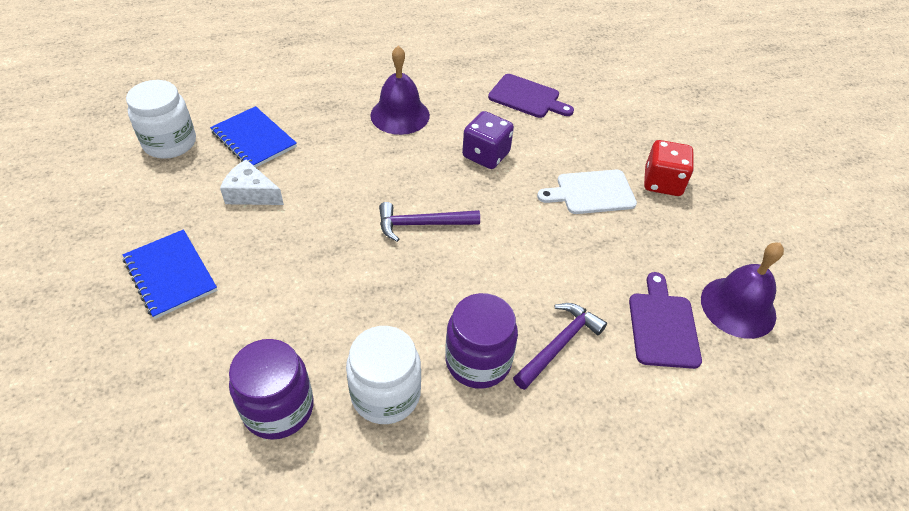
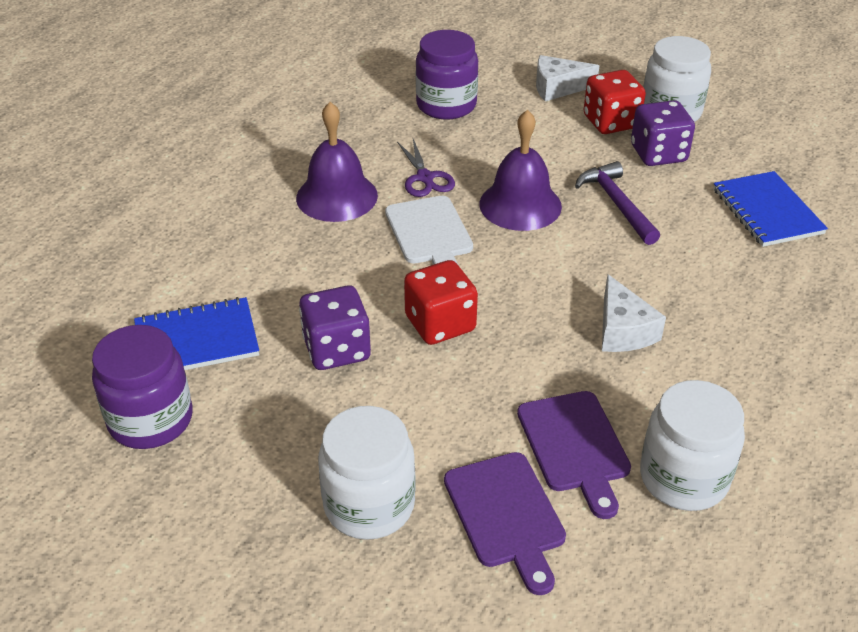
purple dice: [462,111,514,169] = 1 -> [299,286,371,370] [631,100,695,166] = 2
purple hammer: [379,202,480,242] [513,303,607,390] = 2 -> [575,161,660,245] = 1
purple scissors: none = 0 -> [397,139,455,197] = 1
red dice: [644,140,694,196] = 1 -> [404,260,478,345] [584,70,646,134] = 2
white cheese: [220,159,284,205] = 1 -> [536,55,599,101] [602,274,666,352] = 2
white jar: [126,80,196,159] [346,326,421,424] = 2 -> [318,406,416,540] [640,380,745,511] [643,36,711,122] = 3

